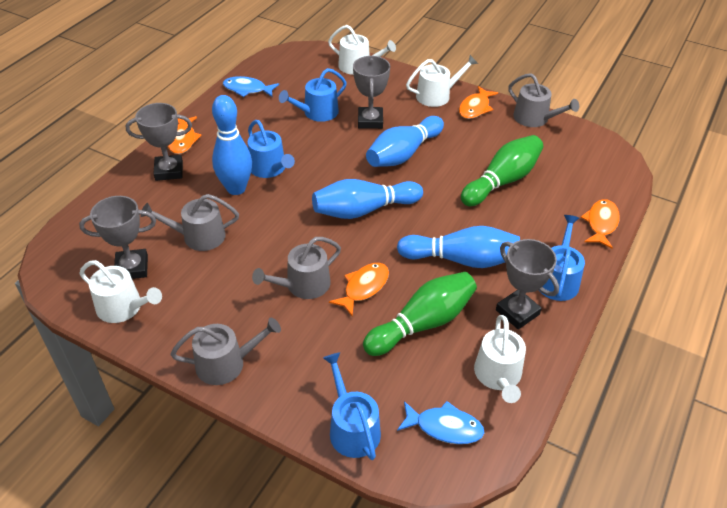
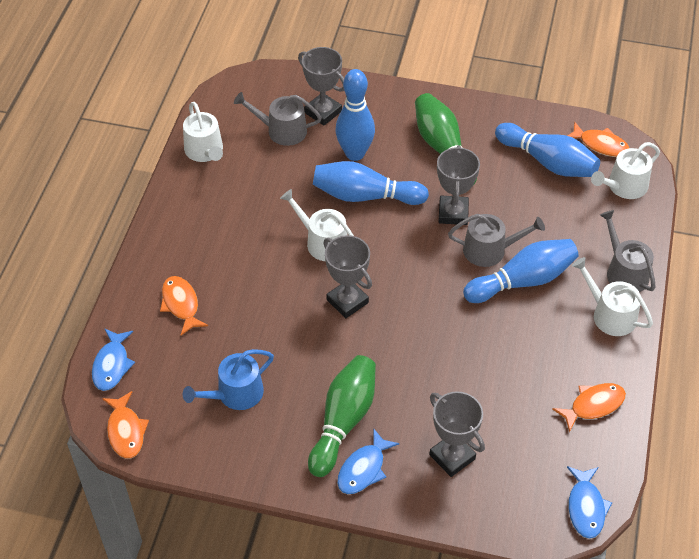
blue fish: [223,76,279,97] [397,401,485,444] = 2 -> [92,328,135,391] [337,428,399,494] [567,466,612,539] = 3
blue watering can: [248,120,295,178] [279,68,347,122] [323,352,381,460] [542,215,585,301] = 4 -> [183,349,274,410] = 1
grey watering can: [141,194,239,251] [171,318,281,385] [252,237,341,299] [508,73,579,127] = 4 -> [234,92,322,146] [448,214,545,267] [600,210,656,292] = 3

